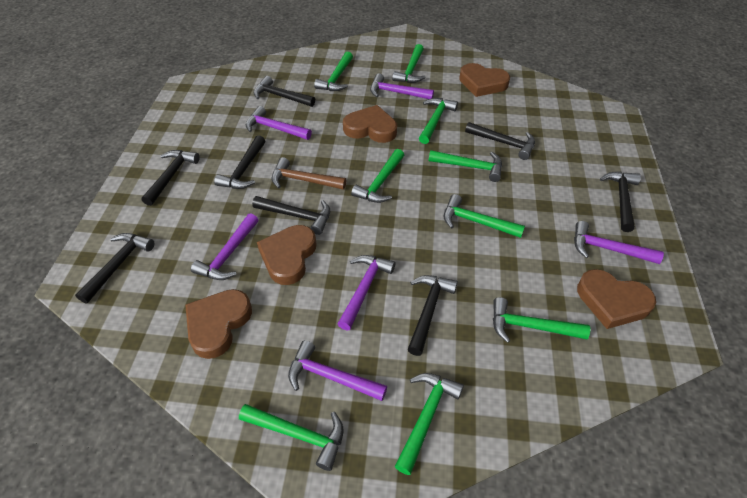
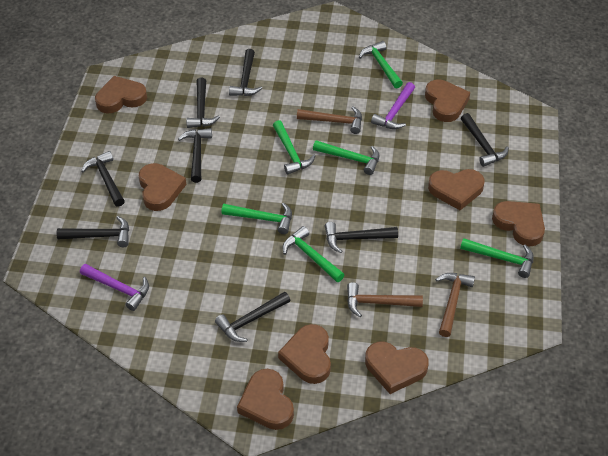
brown hammer: [272,157,346,190] = 1 -> [297,106,362,134] [347,282,423,317] [435,273,475,337] = 3
brown heart: [185,289,252,359] [257,225,316,285] [343,105,397,143] [459,63,510,97] [577,269,656,329] = 5 -> [95,76,147,114] [139,163,186,211] [237,369,294,430] [278,324,331,384] [365,342,429,394] [425,80,470,122] [428,169,485,210] [492,201,545,247] = 8
green hammer: [239,404,343,471] [314,52,353,91] [351,149,404,203] [392,44,426,83] [395,373,464,475] [419,98,458,144] [429,150,502,182] [444,194,525,238] [493,297,590,343] = 9 -> [221,202,292,234] [273,120,315,175] [283,226,345,282] [313,140,380,175] [359,41,403,89] [460,238,534,278] = 6
purple hammer: [191,213,258,280] [246,106,312,140] [288,340,387,401] [338,255,395,330] [370,73,434,99] [574,221,664,264] = 6 -> [80,264,149,311] [371,82,415,129] = 2

